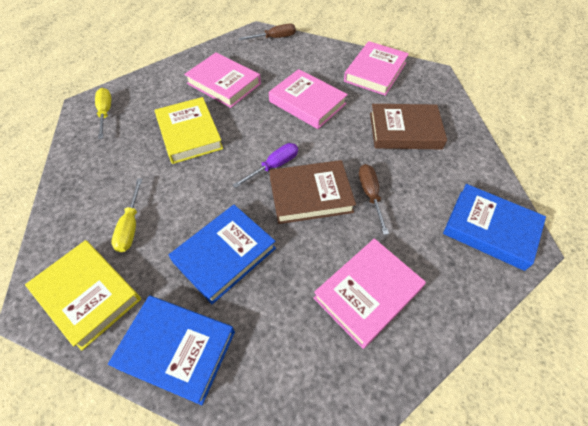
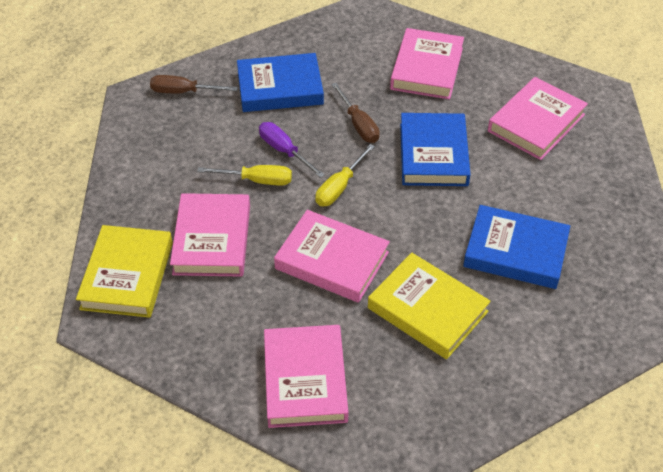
brown book: [269,160,356,224] [370,104,447,149] = 2 -> none = 0
pink book: [184,52,261,108] [269,69,348,129] [313,238,426,349] [344,41,409,96] = 4 -> [170,193,250,277] [264,325,348,428] [274,210,390,303] [390,28,464,99] [488,77,588,160] = 5

